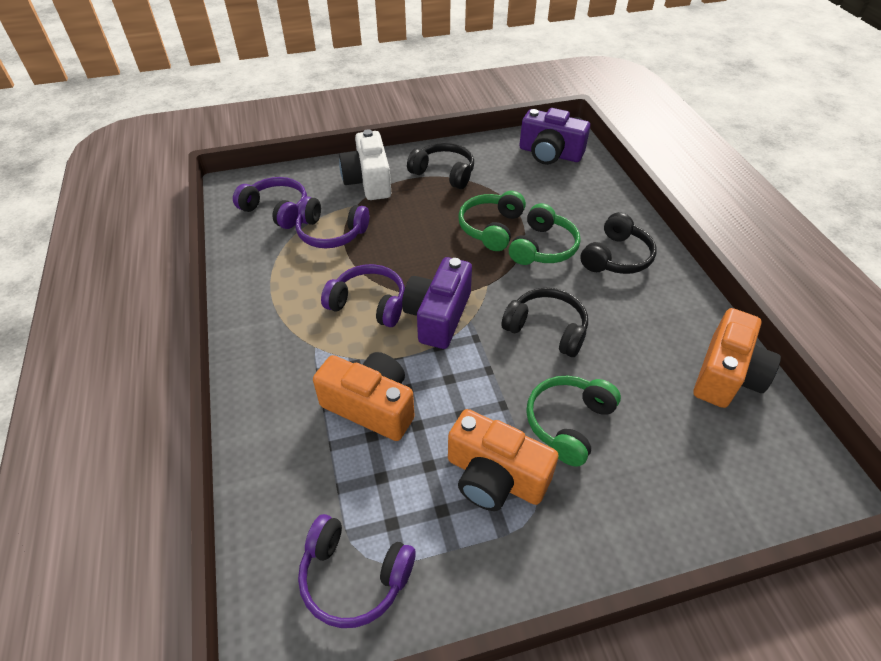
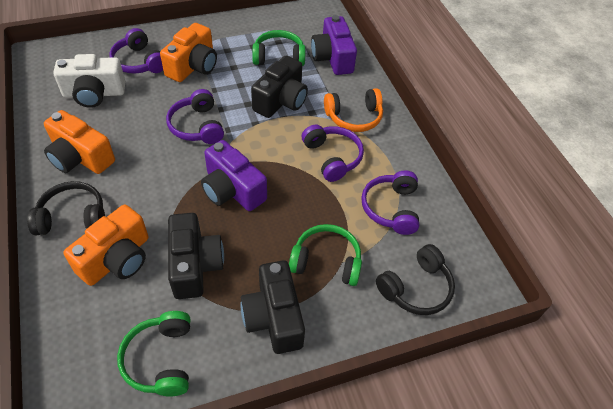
black camera: none = 0 -> [168,213,224,299] [240,260,305,354] [251,56,308,118] = 3
black headphones: [407,142,474,189] [501,288,588,357] [580,212,657,274] = 3 -> [27,181,105,235] [376,244,455,315] = 2
orange headphones: none = 0 -> [324,88,383,132] = 1

